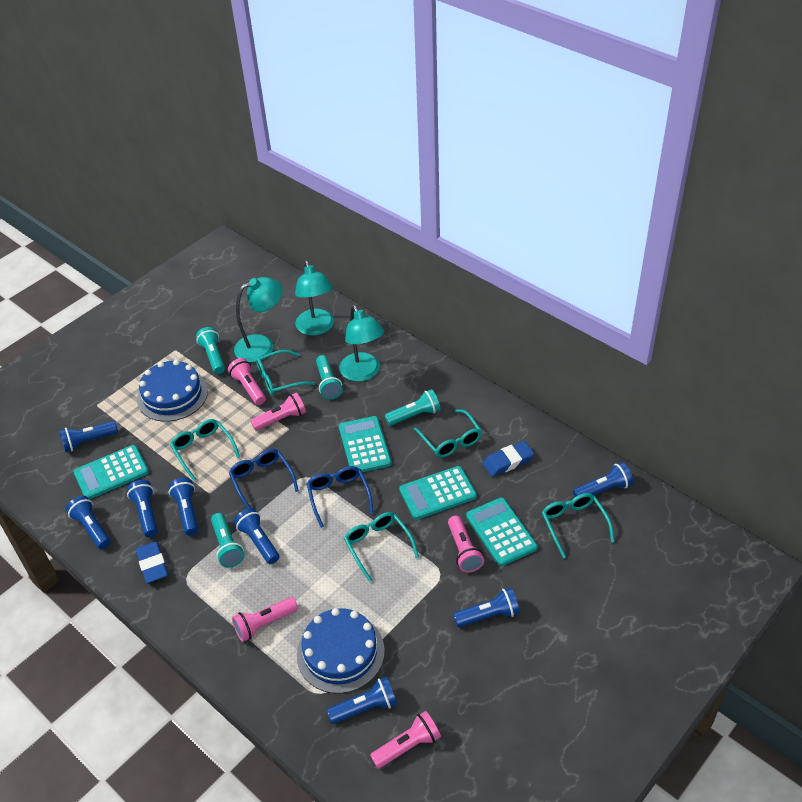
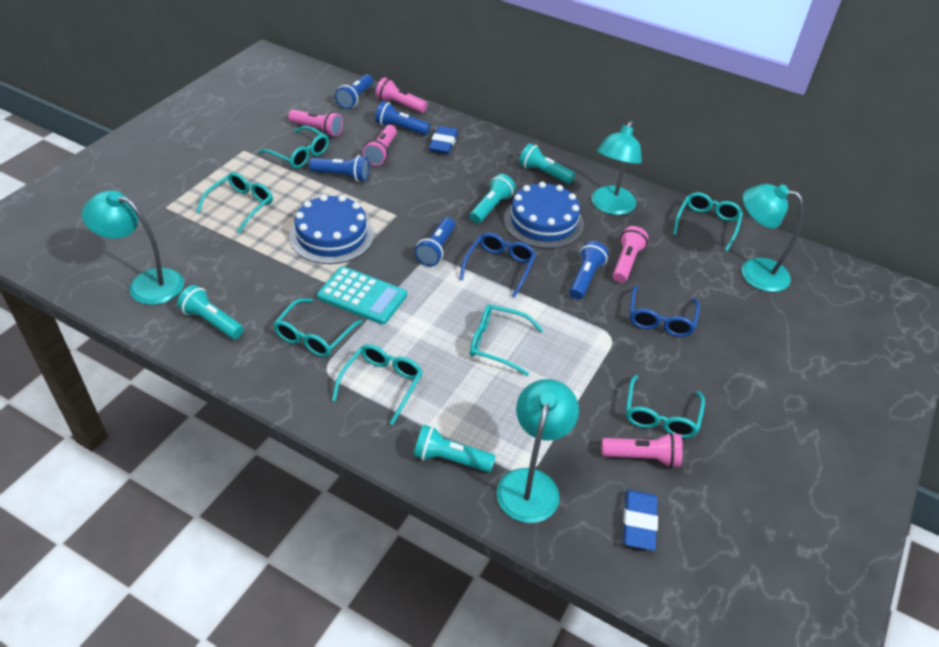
blue flashlight: [59,421,118,452] [66,496,110,549] [127,480,158,537] [168,478,198,535] [234,508,279,564] [327,677,397,724] [453,587,520,627] [573,462,633,497] = 8 -> [309,155,369,182] [335,74,373,109] [375,101,430,135] [415,217,455,266] [569,241,608,300] = 5
turquoise calculator: [73,445,149,499] [339,416,392,472] [399,466,477,520] [466,497,538,566] = 4 -> [317,266,407,325] = 1
turquoise glasses: [170,419,240,481] [256,350,315,396] [344,512,419,582] [414,409,482,458] [542,493,614,558] = 5 -> [196,172,273,233] [259,126,329,169] [273,298,362,357] [332,344,423,425] [470,304,544,376] [626,375,705,438] [673,192,743,252] = 7
turquoise lamp: [234,277,283,362] [295,261,334,336] [339,305,384,382] = 3 -> [82,191,184,305] [496,379,579,523] [592,121,642,215] [742,184,803,292] = 4

